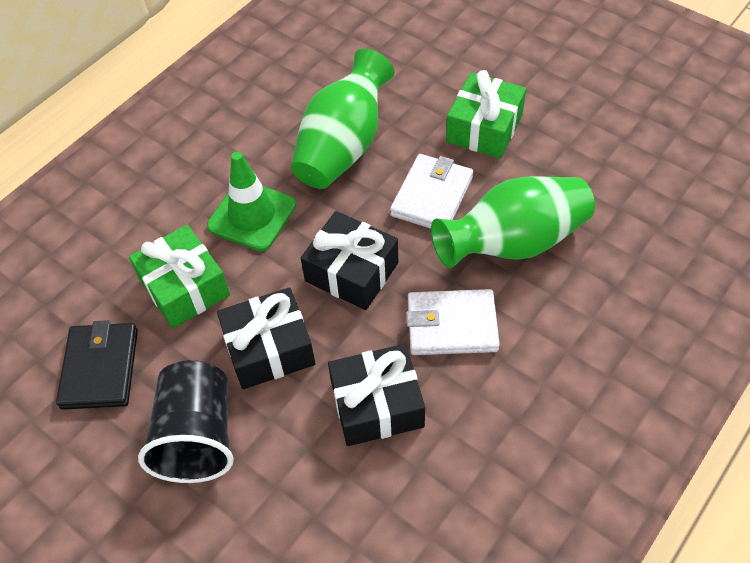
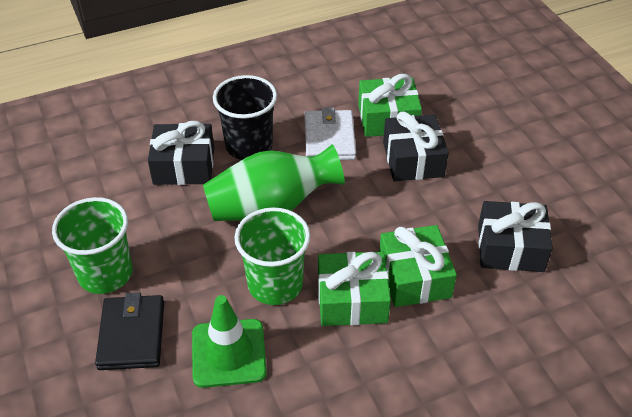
green cup: none = 0 -> [52,197,133,294] [234,207,310,305] = 2
green gift: [129,225,230,328] [446,70,526,159] = 2 -> [318,252,391,326] [358,74,422,137] [379,225,457,307] = 3
green vase: [291,49,394,189] [431,176,595,268] = 2 -> [203,144,345,221] = 1
white wallet: [390,154,473,229] [406,289,500,355] = 2 -> [304,107,356,160] = 1

